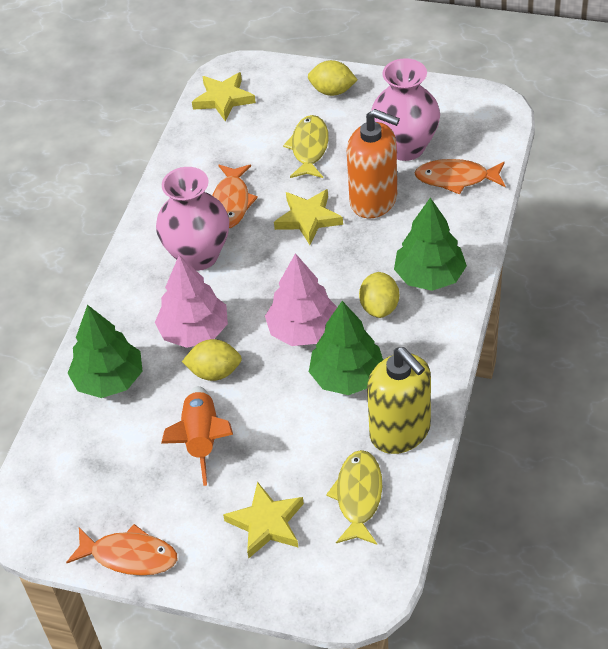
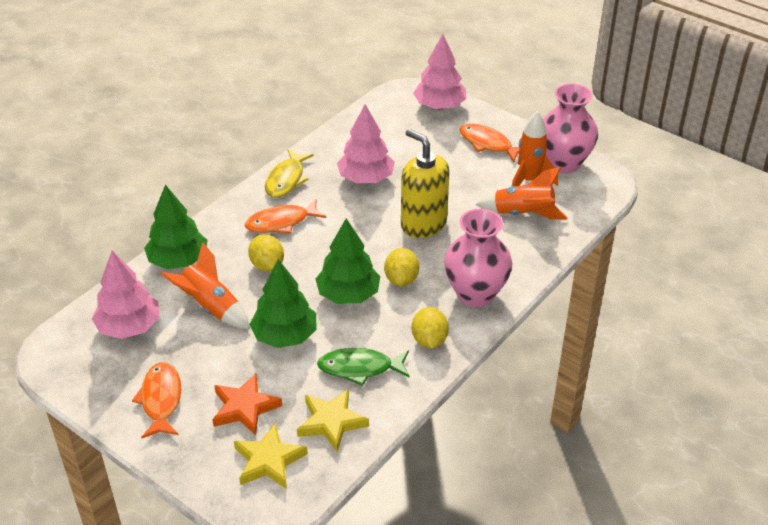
green fish: none = 0 -> [317,348,410,386] = 1
orange rocket: [161,386,233,486] = 1 -> [161,242,250,329] [475,167,568,220] [512,111,558,186] = 3
orange soap dispenser: [347,109,400,218] = 1 -> none = 0
orange star: none = 0 -> [212,374,282,435] = 1
pink tree: [155,255,228,348] [265,253,337,346] = 2 -> [92,251,159,339] [337,104,395,183] [413,34,466,110] = 3
yellow fish: [283,115,329,178] [326,450,382,545] = 2 -> [265,149,314,198] = 1
yellow star: [192,72,256,121] [223,481,304,558] [274,189,343,245] = 3 -> [234,423,308,489] [297,389,369,452] = 2

